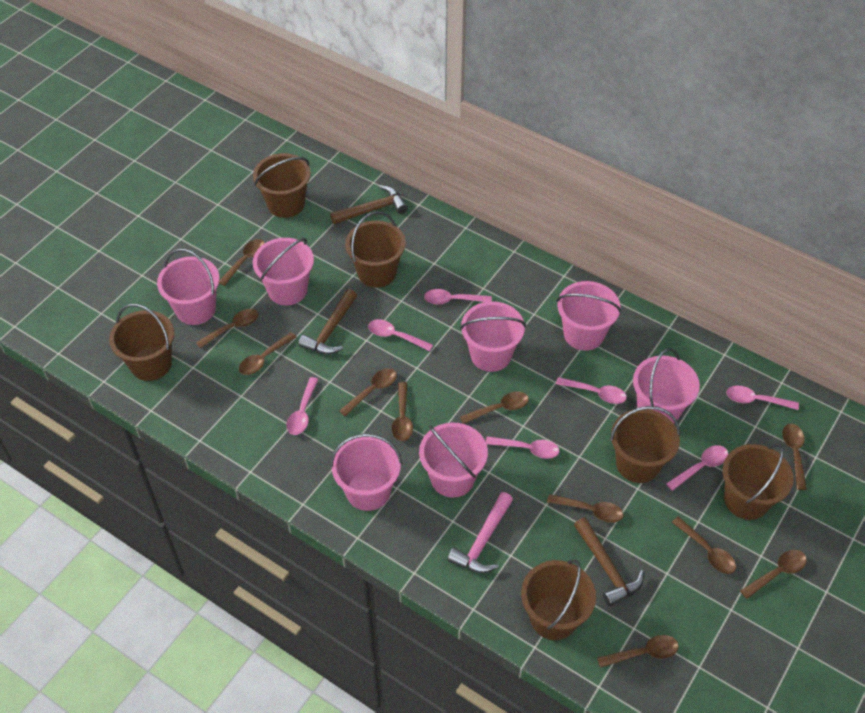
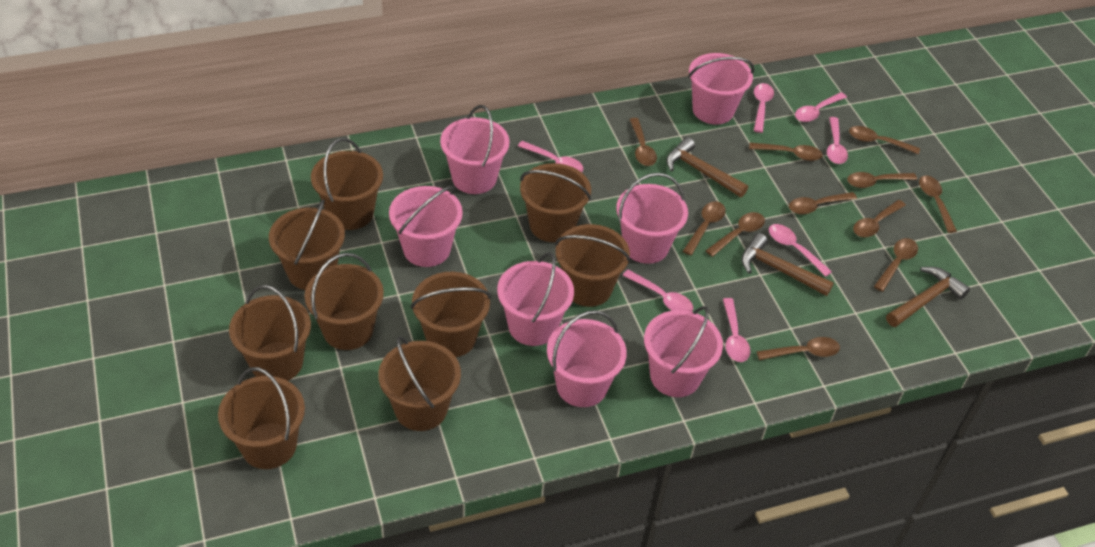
brown bucket: [109,304,174,381] [253,153,311,218] [345,211,406,288] [521,559,596,640] [610,406,680,483] [723,444,794,520] = 6 -> [218,367,305,469] [229,285,311,381] [269,199,345,290] [305,253,384,350] [311,138,383,230] [378,336,461,431] [411,272,491,357] [520,163,591,242] [555,224,631,307] = 9
pink hammer: [447,492,513,573] = 1 -> none = 0

